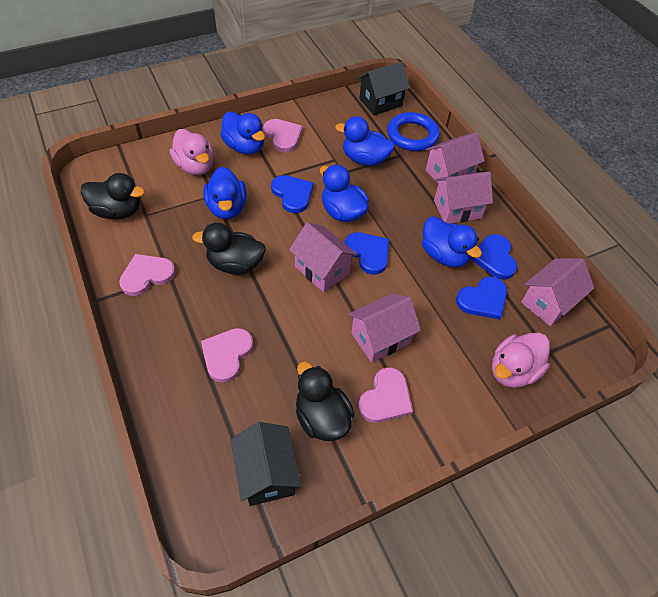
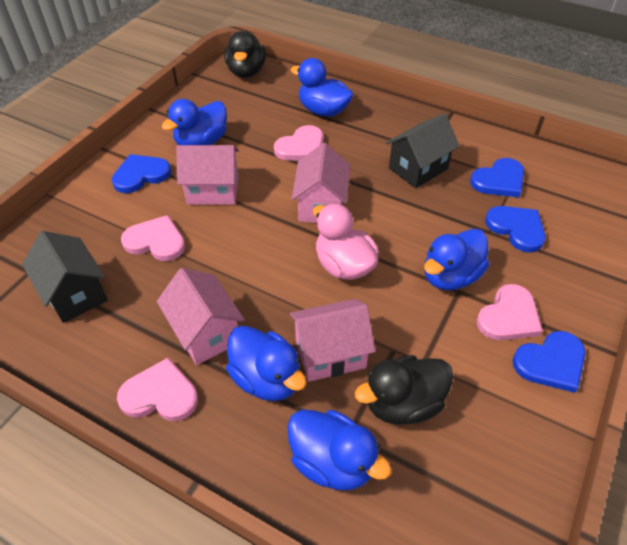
black duck: [81,173,145,219] [192,223,266,275] [296,362,354,441] = 3 -> [225,31,266,78] [355,355,454,425] = 2
blue ring: [387,112,440,151] = 1 -> none = 0
pink duck: [170,129,213,175] [492,332,550,388] = 2 -> [313,204,379,280] = 1
pink house: [289,222,357,293] [348,293,421,363] [426,132,485,184] [434,172,493,224] [521,258,594,326] = 5 -> [157,268,245,365] [176,145,239,205] [290,299,375,382] [292,143,350,223] = 4

